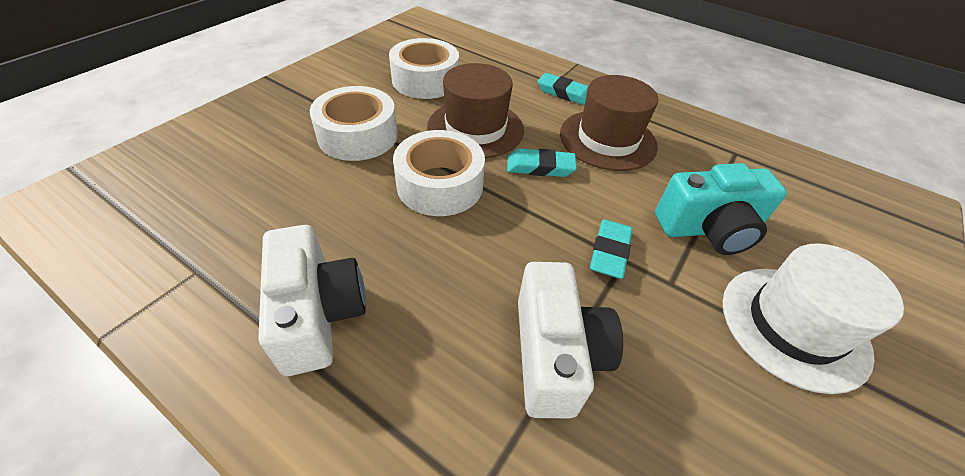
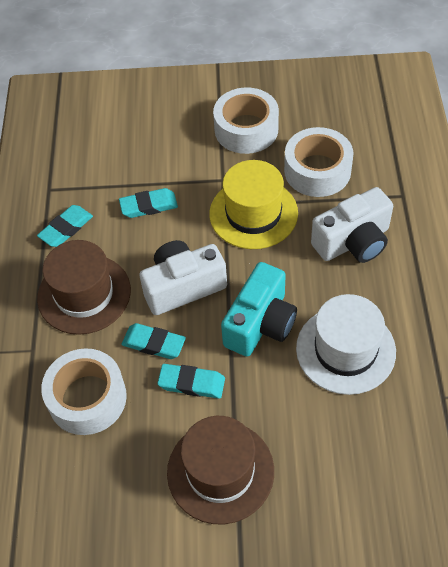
turquoise eraser: [507,148,577,177] [537,73,588,105] [590,219,633,279] = 3 -> [37,205,93,247] [119,188,178,218] [121,323,186,359] [157,364,225,399] = 4
yellow hat: none = 0 -> [209,160,298,249] = 1

